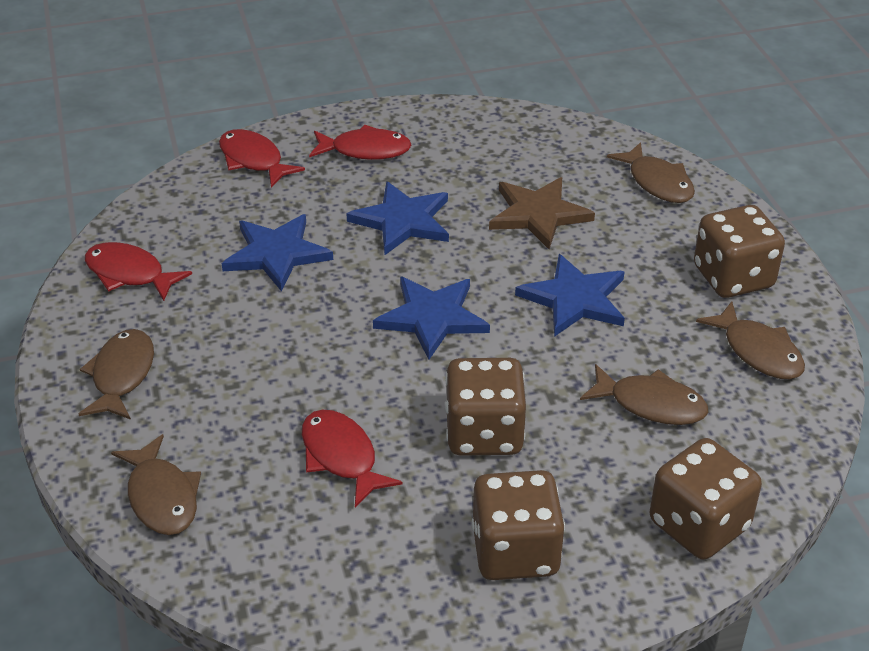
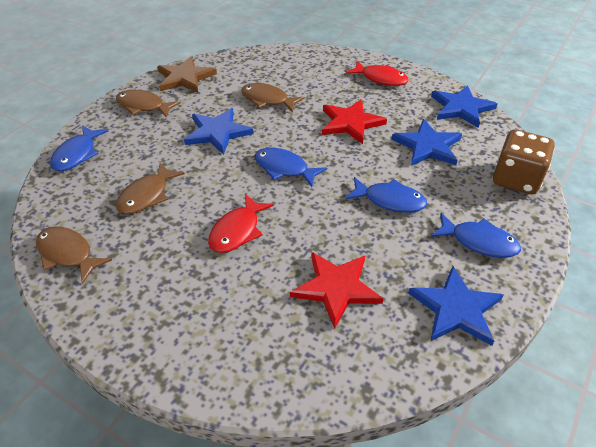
blue fish: none = 0 -> [50,125,109,171] [255,148,327,187] [345,177,427,213] [431,213,521,258] = 4
brown dice: [445,358,526,456] [472,470,565,580] [650,438,762,560] [694,205,785,298] = 4 -> [493,130,555,195] = 1
brown fish: [79,329,154,420] [111,434,201,535] [580,364,708,425] [607,142,695,203] [696,301,805,379] = 5 -> [36,226,112,284] [116,90,181,118] [116,163,185,214] [241,83,305,113] = 4
red fish: [85,242,192,301] [219,129,305,188] [302,410,402,507] [309,125,411,160] = 4 -> [208,194,274,253] [346,61,409,86] = 2
red star: none = 0 -> [290,252,383,329] [322,99,387,144] = 2

